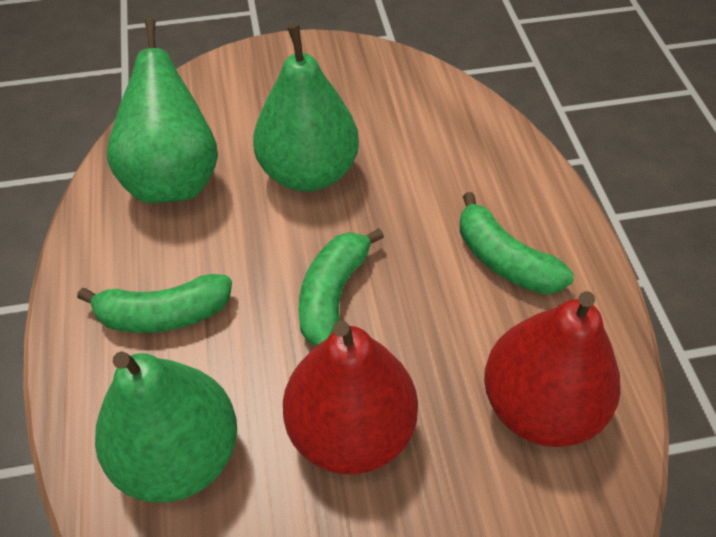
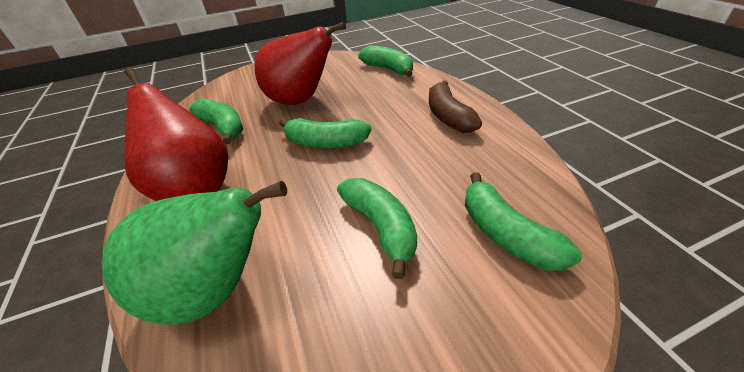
brown banana: none = 0 -> [429,80,482,133] = 1
green banana: [77,274,232,333] [298,228,384,346] [460,192,574,294] = 3 -> [189,98,243,144] [279,118,372,148] [337,178,417,279] [358,45,413,77] [465,172,582,271] = 5
green pear: [95,351,237,503] [107,18,218,203] [253,24,359,192] = 3 -> [102,181,287,325] = 1

